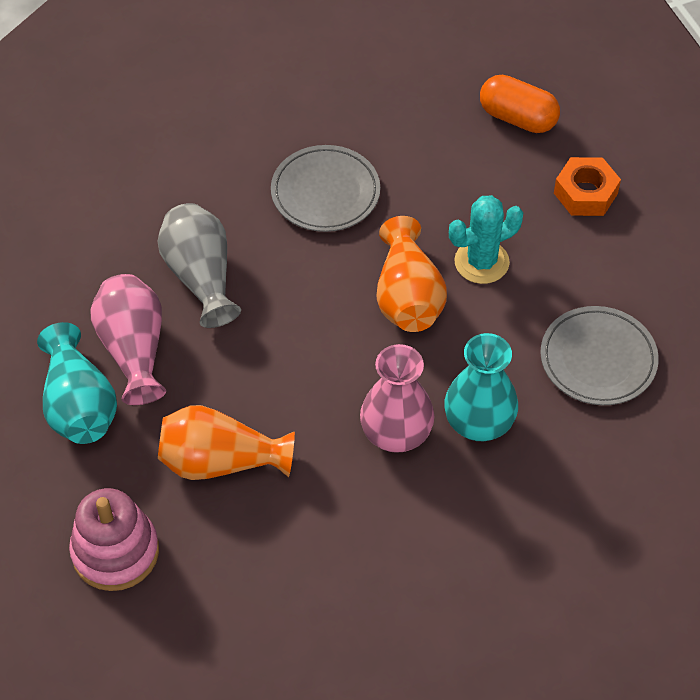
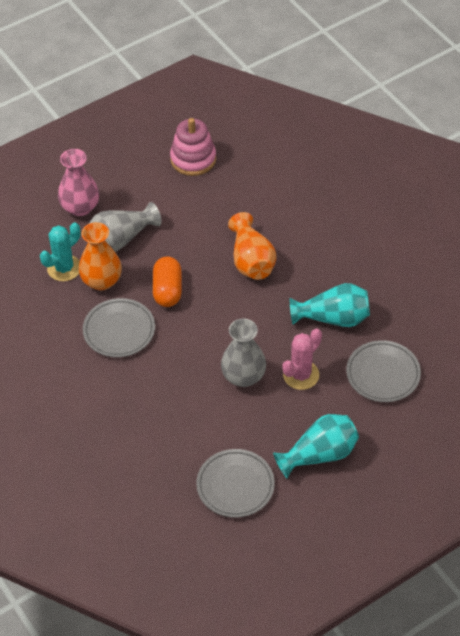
grey plate: [271,145,380,232] [540,306,659,405] = 2 -> [83,298,155,357] [196,449,275,518] [346,340,421,402] = 3
grey vase: [158,203,241,328] = 1 -> [89,202,162,252] [221,318,266,387] = 2
orange nut: [554,157,621,216] = 1 -> none = 0
pink cactus: none = 0 -> [282,328,322,390] = 1
pink vase: [90,274,166,405] [360,344,434,453] = 2 -> [58,149,99,216] = 1

